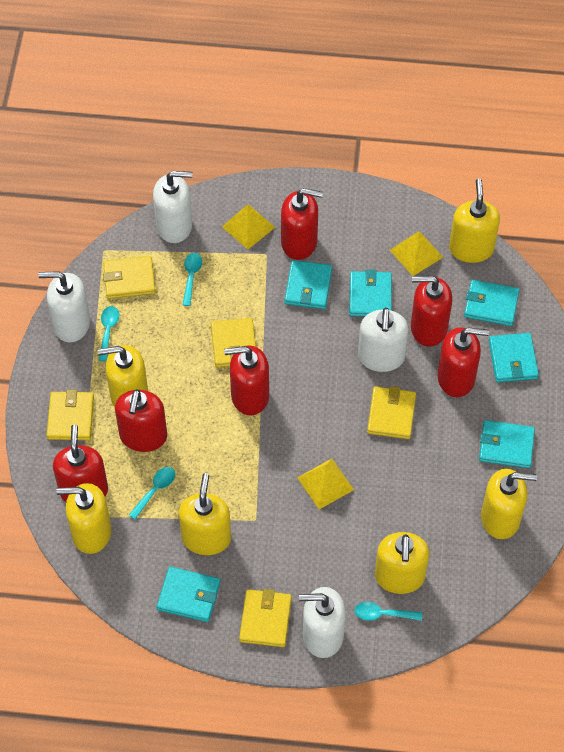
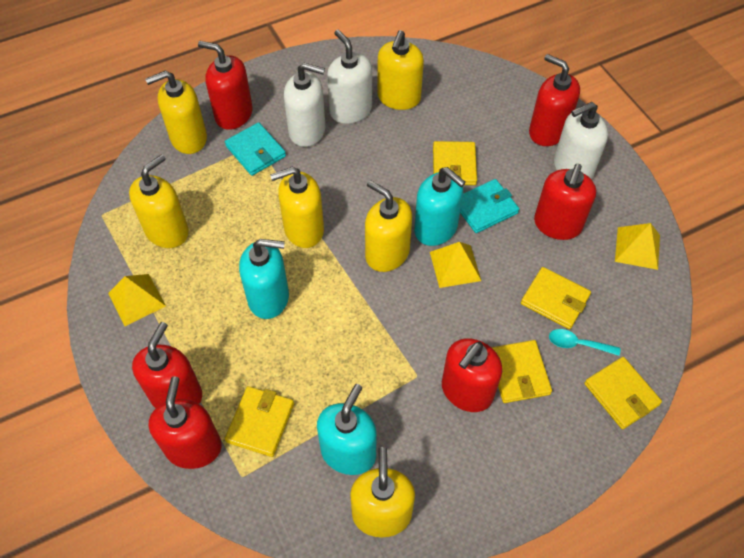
turquoise soap dispenser: none = 0 -> [239,239,289,319] [317,384,377,475] [414,167,466,246] = 3
turquoise spoon: [99,306,119,361] [129,467,175,520] [183,253,202,306] [354,602,422,621] = 4 -> [549,329,620,356] = 1
turquoise wallet: [157,567,220,622] [285,260,332,309] [349,269,392,317] [464,280,519,326] [479,420,535,468] [489,333,539,382] = 6 -> [225,122,286,176] [460,179,519,233] = 2
white soap dispenser: [38,271,90,342] [153,171,193,243] [299,587,346,658] [358,308,409,372] = 4 -> [284,63,326,147] [327,30,372,124] [554,102,608,179] = 3

